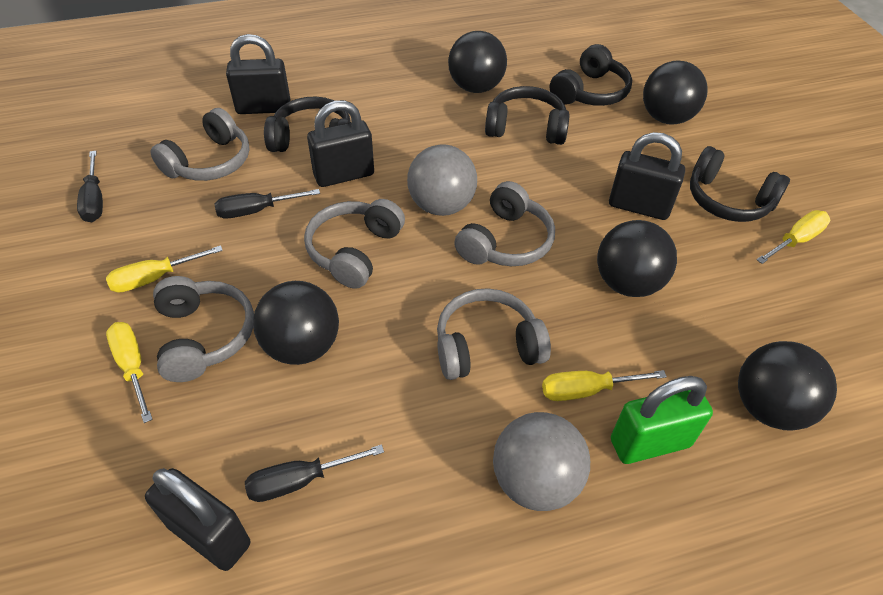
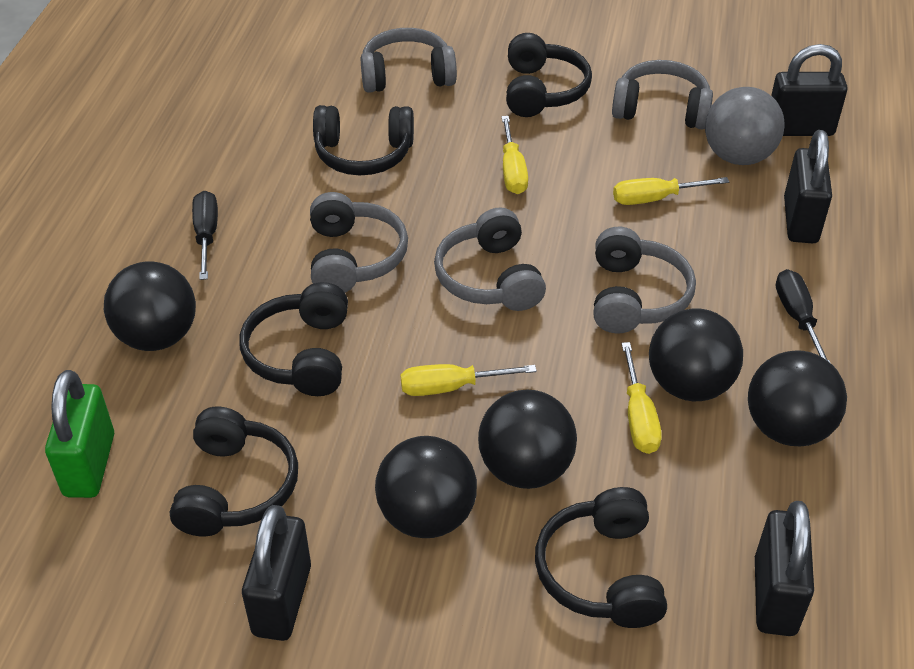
black headphones: [264,96,350,152] [485,86,570,145] [550,44,632,106] [690,146,790,222] = 4 -> [170,407,298,536] [240,282,348,396] [313,105,414,175] [506,33,592,117] [535,487,667,628] = 5
black screwdriver: [77,151,103,222] [214,189,320,219] [245,444,384,502] = 3 -> [192,191,218,280] [776,269,830,362] = 2
grey ball: [407,144,477,216] [493,412,590,511] = 2 -> [705,87,784,165] = 1

